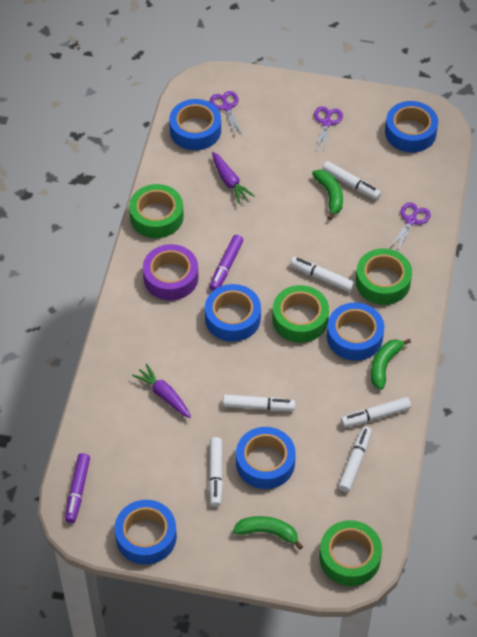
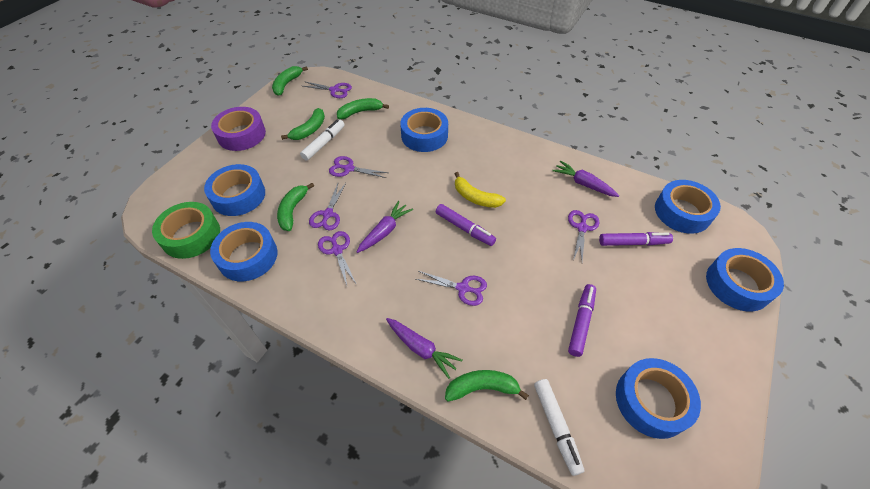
green banana: [233,516,303,550] [312,170,343,220] [371,339,411,390] = 3 -> [272,66,308,96] [277,183,314,231] [281,108,325,140] [337,98,389,119] [445,370,529,402] = 5
green tape: [129,184,184,238] [272,285,329,343] [319,520,382,586] [356,248,412,305] = 4 -> [152,202,220,259] = 1
purple carrot: [132,363,191,418] [212,152,255,204] = 2 -> [357,201,413,253] [386,318,463,379] [552,161,619,197] = 3
purple marker: [65,453,90,523] [209,235,243,291] = 2 -> [436,204,496,246] [568,284,596,357] [599,232,673,246] = 3
purple scissors: [210,91,243,136] [314,106,343,153] [390,202,430,252] = 3 -> [303,81,352,98] [309,183,346,230] [318,231,357,285] [329,156,388,178] [416,271,487,306] [568,210,599,261] = 6
white marker: [209,437,223,507] [223,395,295,411] [290,257,355,292] [322,161,381,200] [338,426,372,492] [341,397,411,427] = 6 -> [300,119,345,161] [534,379,584,476] = 2
yellow banana: none = 0 -> [455,172,506,208] = 1

